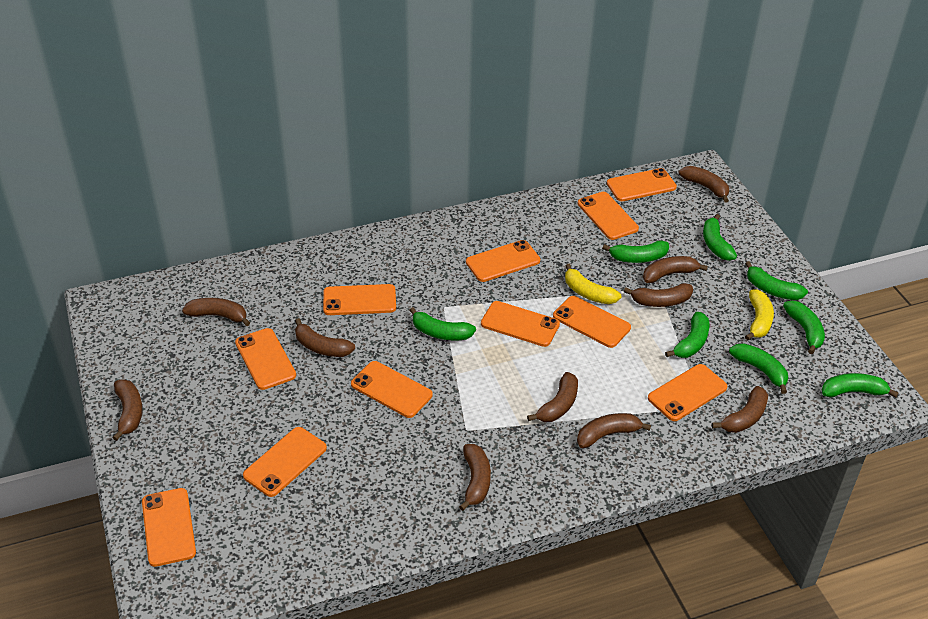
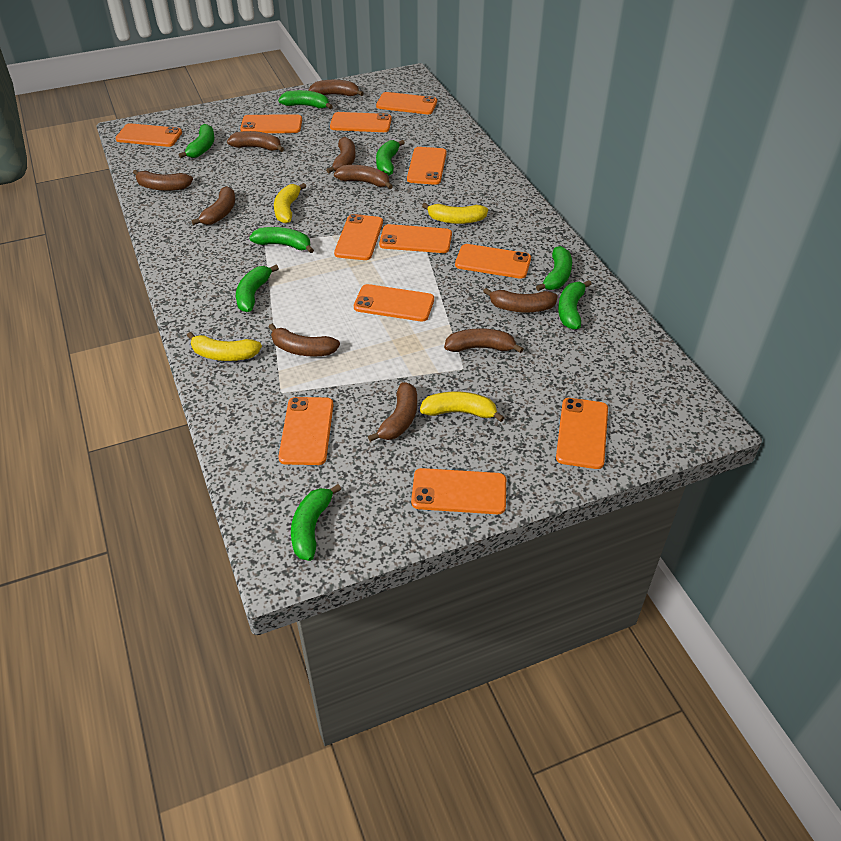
orange phone: [142,488,196,567] [235,328,296,390] [243,427,327,497] [323,284,396,315] [351,361,433,418] [466,240,540,282] [481,301,560,347] [553,296,631,348] [578,192,639,240] [607,168,677,201] [648,364,727,421] = 11 -> [115,123,182,147] [240,114,302,133] [278,397,333,465] [330,112,392,132] [334,214,383,260] [354,284,434,322] [376,92,437,114] [379,224,452,253] [407,147,447,185] [411,468,506,514] [455,244,531,279] [556,398,608,469] = 12
yellow banana: [565,264,621,304] [745,289,774,340] = 2 -> [187,332,262,361] [274,183,306,224] [420,391,505,422] [422,203,488,224] = 4

